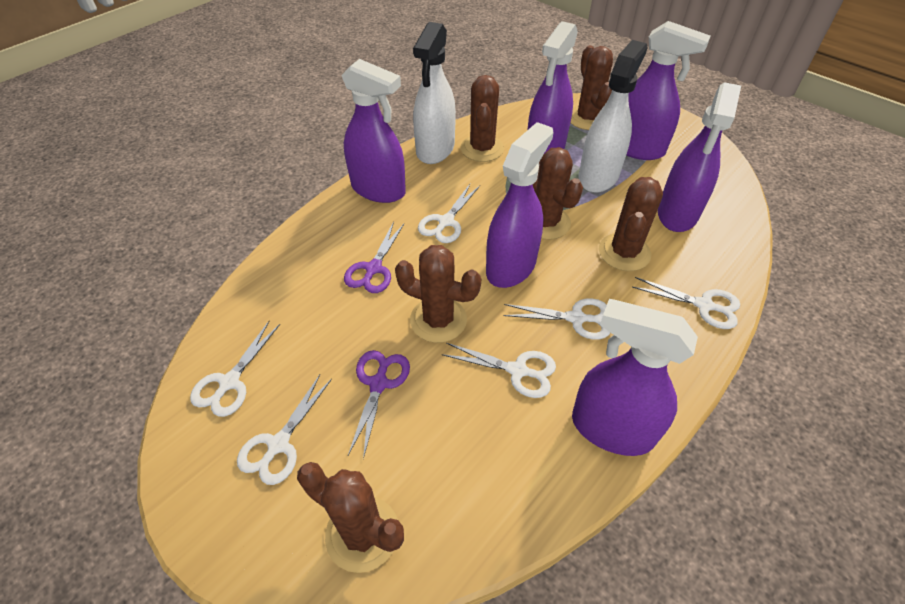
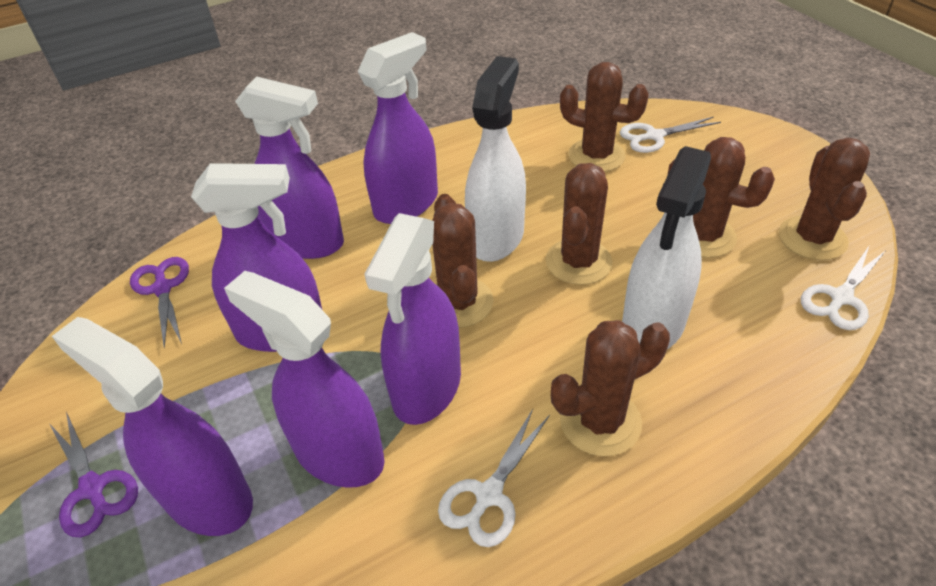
white scissors: [190,321,280,417] [237,375,332,485] [418,183,480,243] [442,343,556,398] [503,298,610,340] [632,277,740,329] = 6 -> [438,409,550,547] [620,117,721,153] [801,246,885,330] = 3

